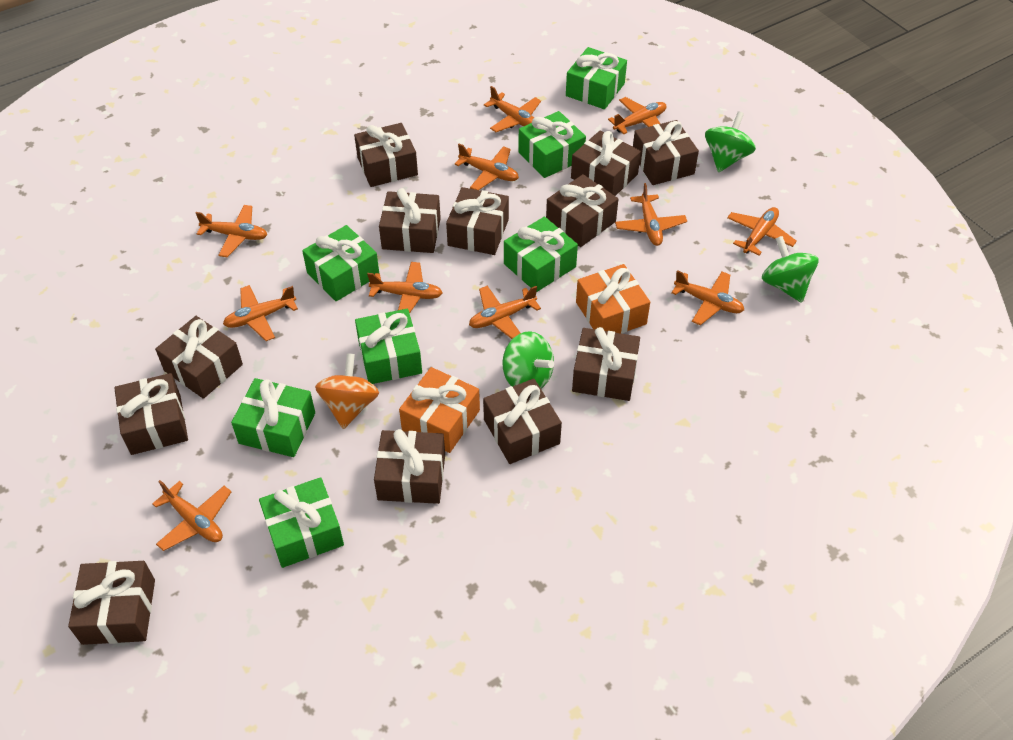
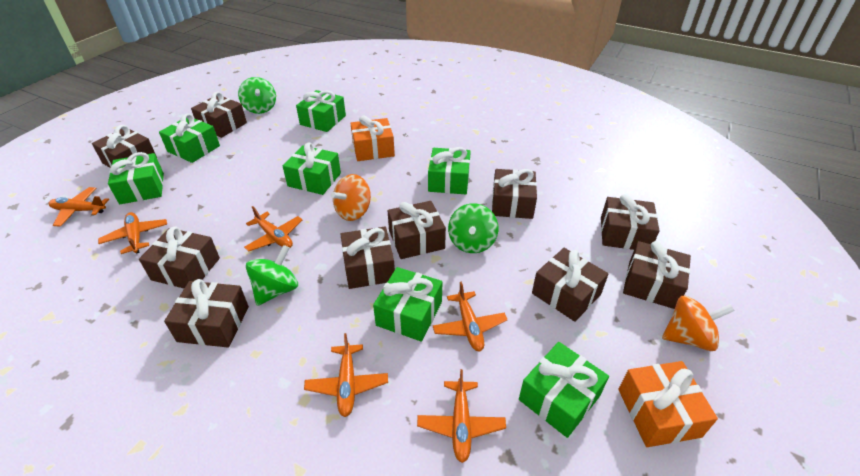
brown gift: [68,561,155,645] [114,373,188,455] [155,316,243,399] [354,123,418,187] [374,429,445,504] [379,188,441,253] [446,187,509,255] [483,379,562,464] [546,174,618,247] [571,130,641,196] [572,327,640,401] [633,120,699,185] = 12 -> [92,125,157,167] [139,226,220,288] [164,279,249,347] [191,91,247,138] [340,227,395,289] [388,201,446,259] [492,169,537,219] [532,248,609,322] [601,194,659,250] [623,241,691,309] = 10
orange plane: [152,480,231,551] [196,205,267,257] [223,285,298,341] [367,262,443,313] [455,144,519,190] [469,285,541,339] [484,86,541,132] [608,97,667,134] [615,183,687,246] [671,270,744,325] [727,207,797,256] = 11 -> [49,187,109,227] [98,212,167,254] [244,206,302,251] [304,333,388,417] [417,369,506,463] [433,282,507,351] = 6
orange spinning top: [315,353,379,429] = 1 -> [331,174,371,221] [662,296,735,351] = 2

